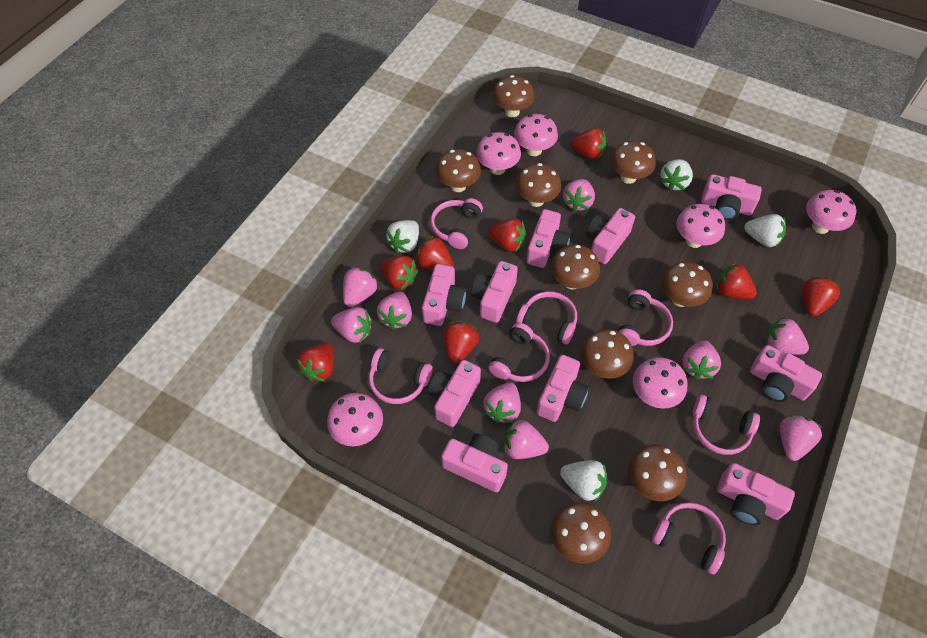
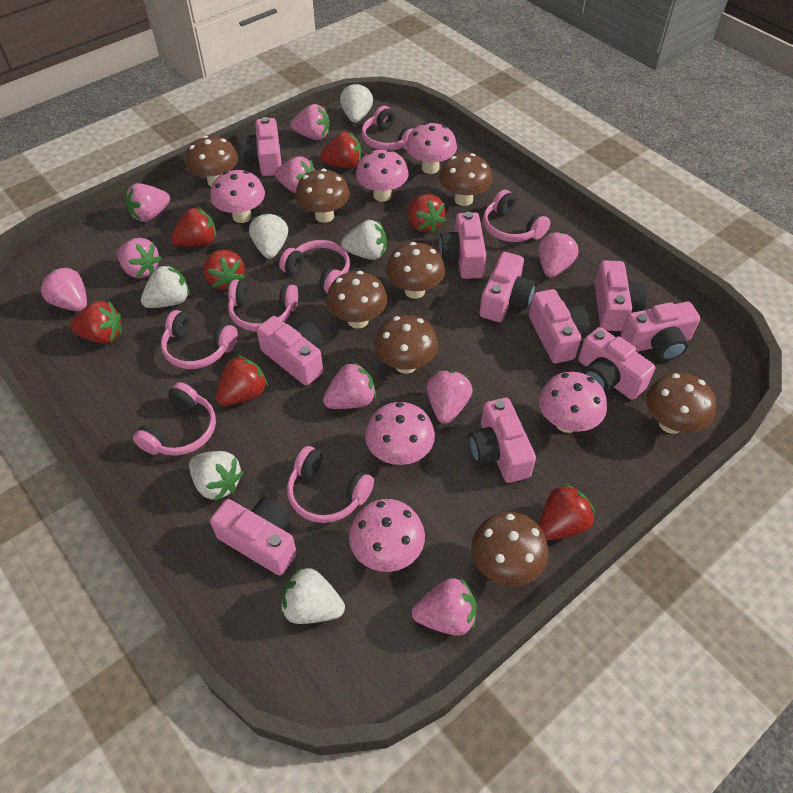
brown mushroom: [436,149,481,192] [492,75,535,117] [515,163,561,207] [550,244,600,290] [550,502,611,564] [580,329,634,379] [610,141,656,184] [628,444,686,501] [661,261,712,307] = 9 -> [185,135,238,186] [295,169,350,223] [326,271,387,328] [374,315,438,374] [386,242,445,299] [439,153,492,206] [471,512,549,586] [646,373,716,434] = 8
red strawberry: [297,343,334,382] [380,256,418,290] [415,236,454,270] [443,321,479,364] [488,218,526,252] [570,128,606,160] [716,263,757,299] [802,276,840,317] = 8 -> [70,301,122,344] [171,207,216,247] [203,250,245,290] [216,355,268,406] [320,132,361,168] [408,194,446,233] [539,483,595,540] = 7
white strawberry: [386,220,419,253] [560,460,607,501] [660,159,693,191] [744,214,786,247] = 4 -> [141,264,190,308] [189,451,244,501] [249,212,288,259] [281,567,345,624] [340,82,373,123] [341,220,387,260] = 6

